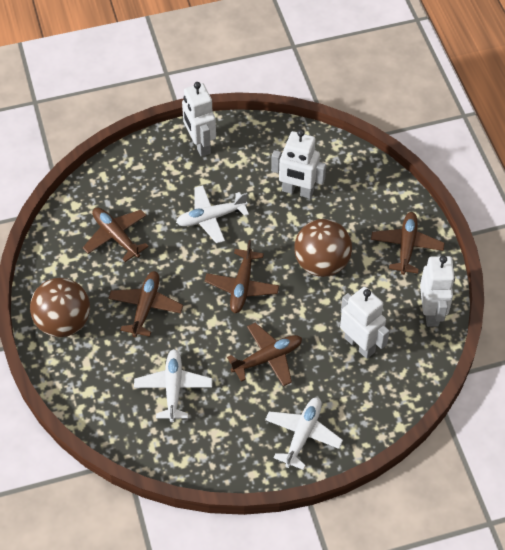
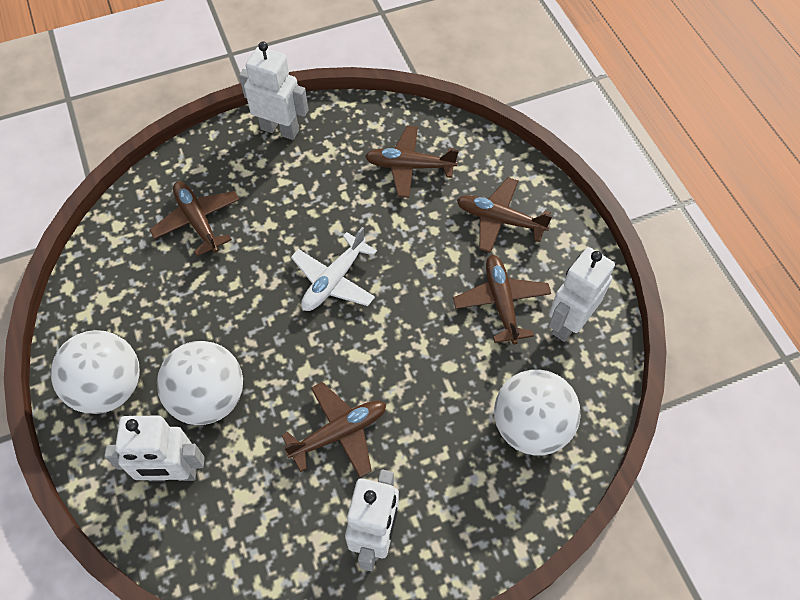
brown ball: [30,278,90,337] [294,219,352,277] = 2 -> none = 0
white ball: none = 0 -> [51,330,140,414] [157,341,243,425] [494,369,581,456] = 3
white plane: [134,349,212,422] [176,185,249,244] [265,397,343,470] = 3 -> [291,227,377,311] = 1

